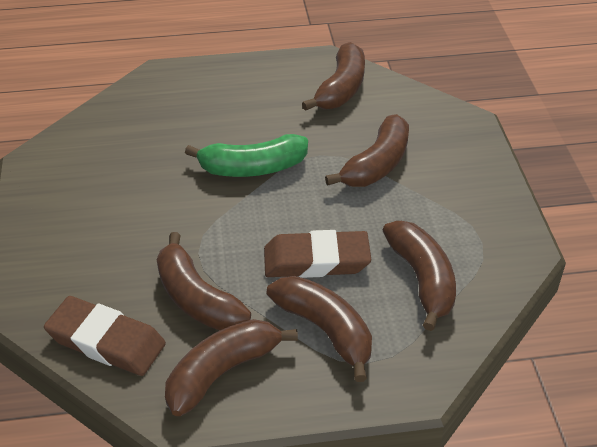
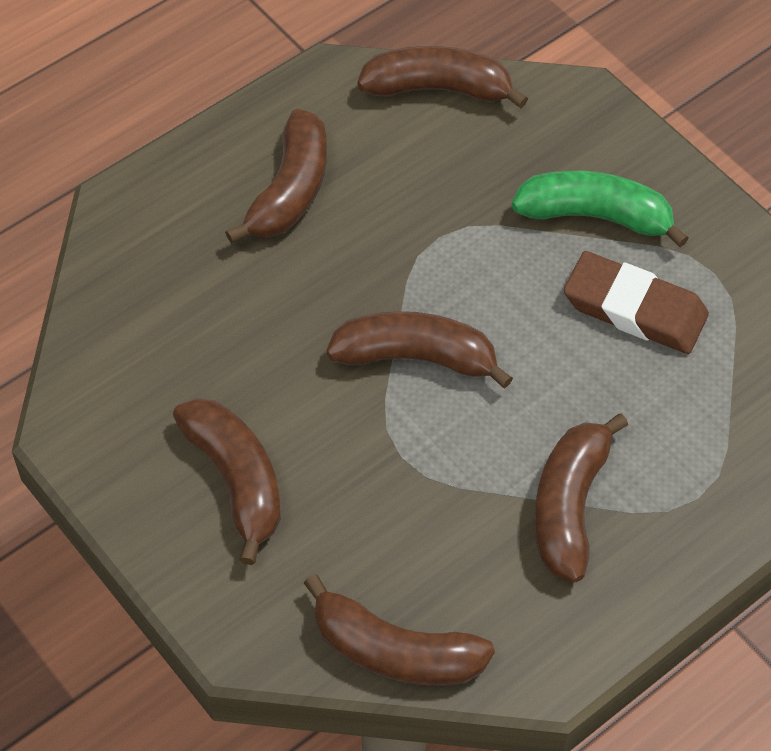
brown eraser: [44,296,166,376] [264,230,371,278] = 2 -> [564,251,709,354] = 1

